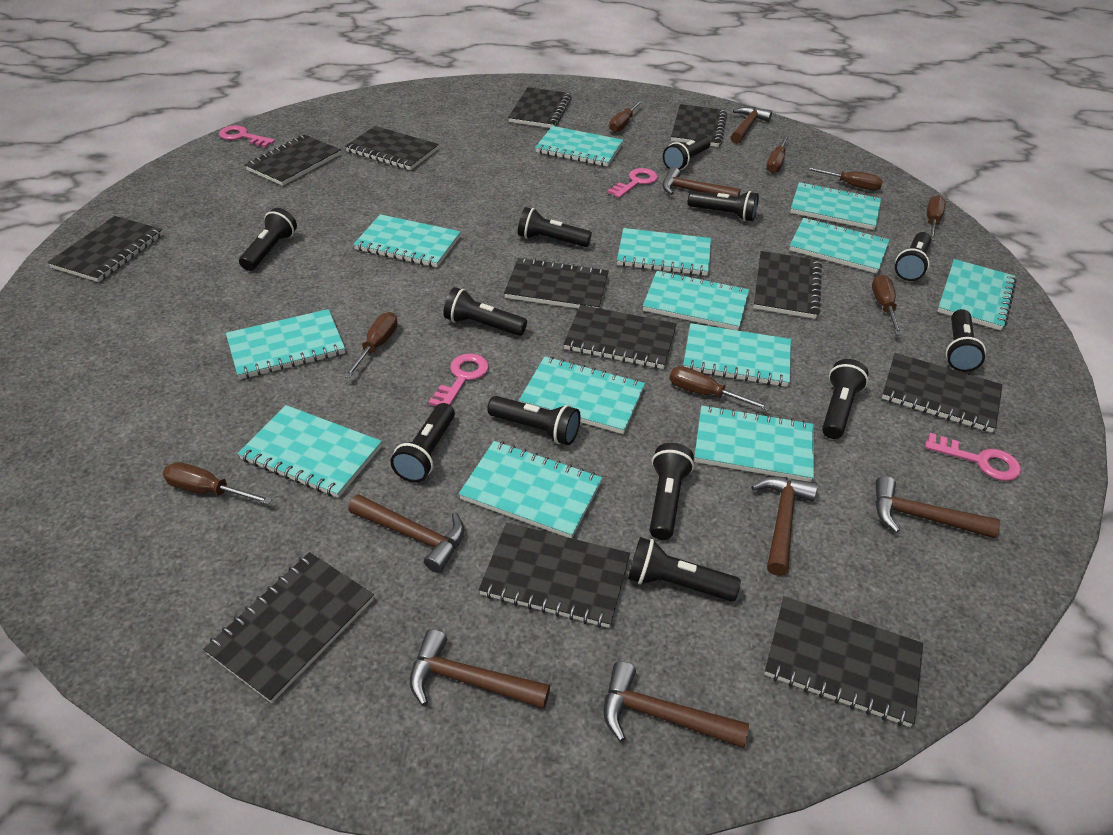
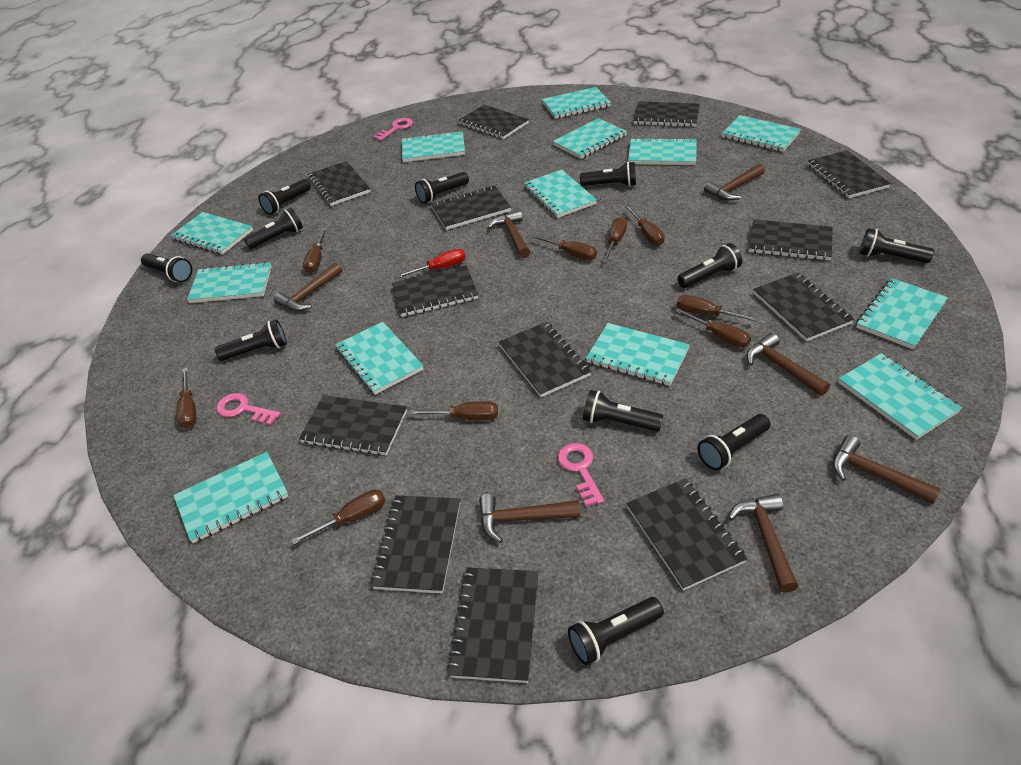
black flashlight: [239,208,297,271] [390,403,455,483] [443,287,527,336] [487,396,581,445] [518,207,592,247] [628,537,741,601] [650,443,694,540] [663,135,711,170] [687,191,759,221] [822,359,869,439] [895,232,931,281] [946,309,986,372] = 12 -> [141,254,192,282] [215,319,287,361] [244,208,303,249] [258,179,311,215] [415,172,469,204] [568,597,664,665] [580,162,636,187] [583,390,663,431] [677,243,742,288] [698,414,770,470] [860,228,934,263] = 11
black notebook: [47,216,163,282] [203,552,374,703] [245,135,341,186] [345,126,439,170] [479,523,630,628] [504,257,609,309] [508,87,572,128] [564,305,677,369] [671,104,727,147] [754,251,822,319] [765,596,923,727] [882,353,1003,433] = 12 -> [299,395,407,456] [308,161,370,206] [371,495,460,593] [392,265,478,317] [431,185,511,230] [447,567,538,683] [458,105,529,139] [499,322,591,397] [626,478,747,591] [633,101,700,127] [749,219,833,260] [753,273,854,342] [808,150,891,198] = 13
brown screwdriver: [163,462,272,505] [344,312,398,378] [609,100,643,133] [670,366,770,410] [766,136,789,173] [805,167,883,191] [872,274,902,335] [927,195,946,241] = 8 -> [176,368,196,428] [291,490,385,545] [303,228,327,273] [410,401,498,420] [532,235,597,260] [602,217,627,262] [625,205,665,246] [675,309,751,348] [677,295,759,322] = 9
pink key: [219,125,275,148] [428,353,489,406] [607,168,658,198] [925,433,1021,481] = 4 -> [216,393,281,426] [373,118,413,141] [558,443,604,507] = 3
red screwdriver: none = 0 -> [396,249,466,278] = 1

